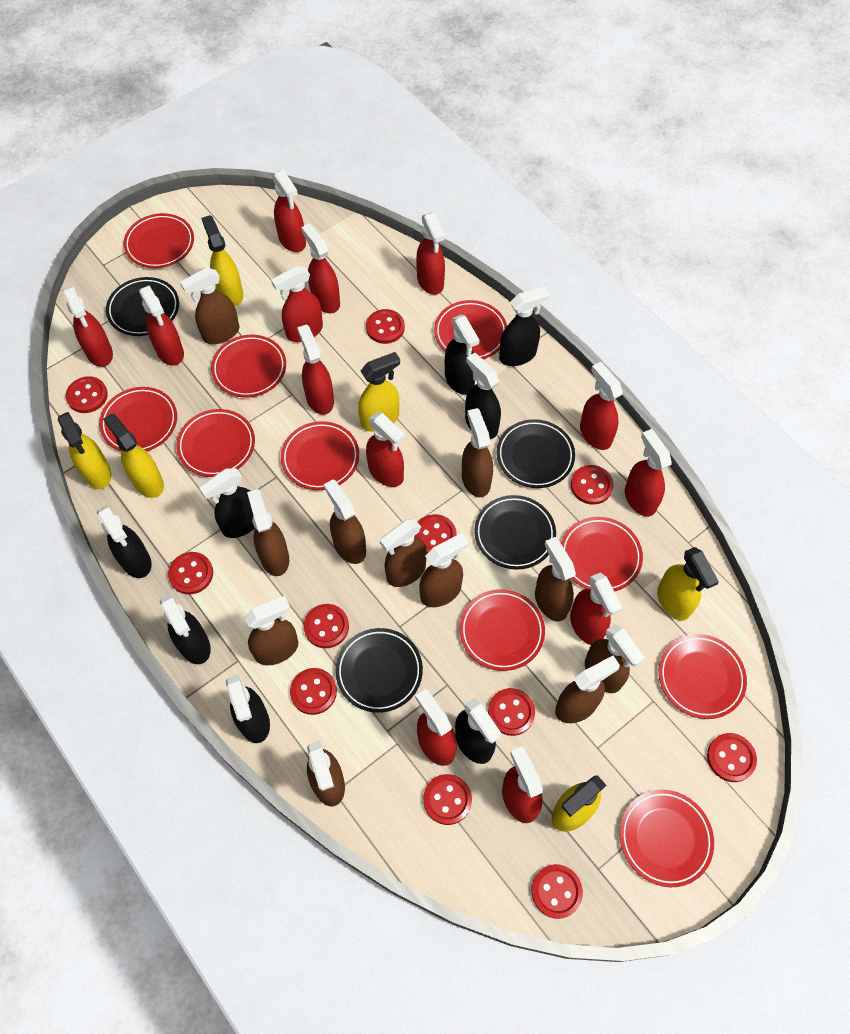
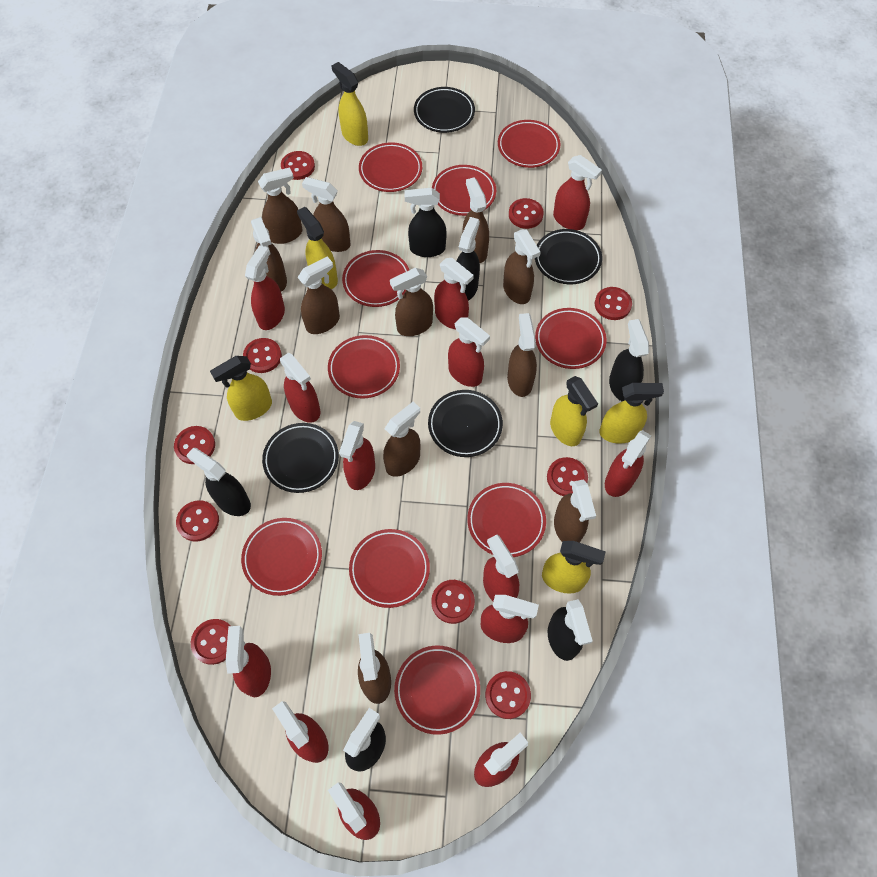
black spray bottle: [97,505,152,578] [160,593,211,664] [199,468,255,538] [226,675,270,743] [445,315,479,395] [455,698,502,764] [465,352,501,439] [499,286,549,366] = 8 -> [186,448,251,516] [343,708,386,772] [405,188,447,257] [456,217,480,301] [548,599,593,661] [609,319,649,401] = 6
red button: [66,376,108,413] [168,552,213,595] [290,668,337,715] [304,604,349,648] [366,309,405,344] [414,514,457,553] [423,774,472,825] [488,688,535,736] [531,864,583,919] [571,465,613,505] [707,733,757,782] = 11 -> [174,426,215,464] [176,500,219,542] [191,619,230,665] [243,338,282,373] [281,151,315,180] [431,580,475,624] [485,671,531,719] [509,198,544,229] [547,457,588,496] [595,287,632,320] = 10

